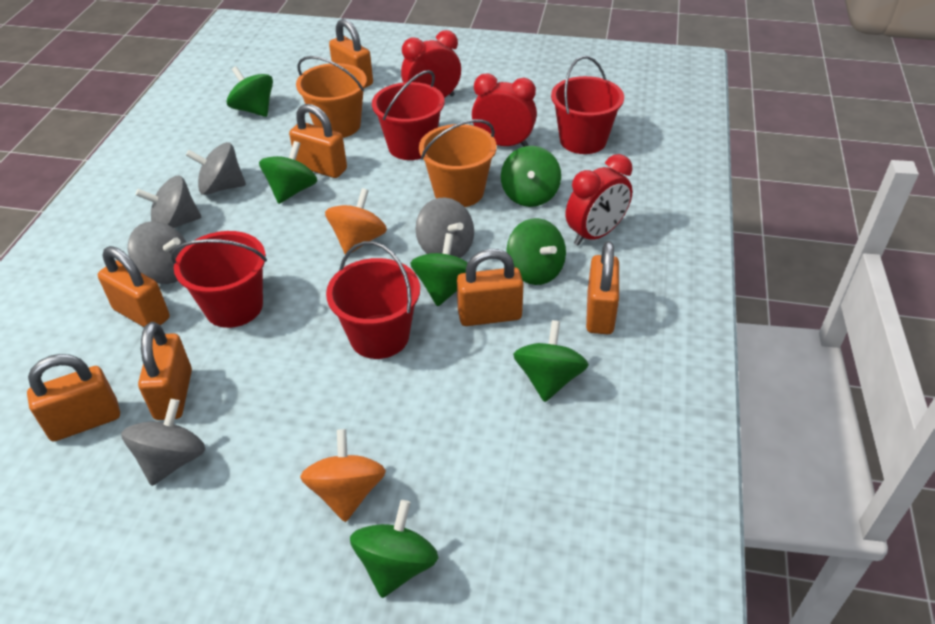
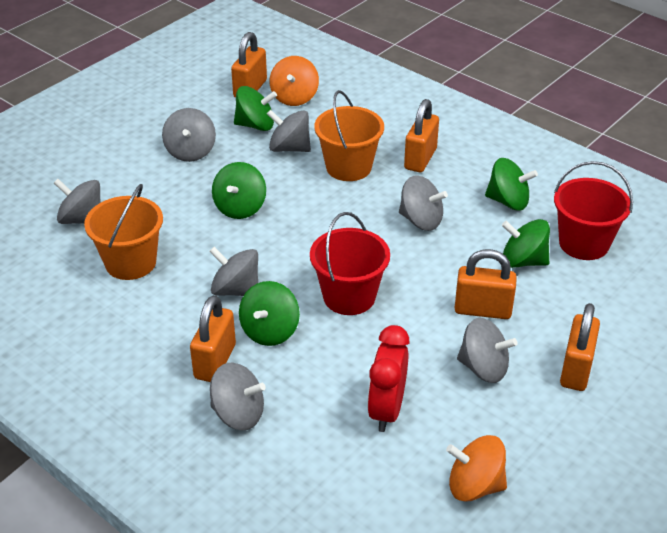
green spinning top: [227,66,273,117] [259,141,317,204] [350,500,438,598] [410,233,468,306] [501,146,561,207] [506,218,566,285] [513,320,589,402] = 7 -> [212,162,266,219] [234,86,277,131] [239,281,300,346] [485,158,538,211] [502,219,550,268] = 5
grey spinning top: [121,399,205,486] [127,221,186,284] [135,176,201,228] [186,142,246,195] [416,197,474,258] = 5 -> [54,179,101,224] [162,108,216,162] [209,247,258,296] [210,363,266,431] [267,110,311,152] [399,175,448,231] [457,318,517,383] = 7
orange padlock: [27,354,120,441] [98,246,170,327] [138,322,192,420] [289,104,347,178] [329,19,373,88] [457,249,524,326] [586,241,619,334] = 7 -> [190,295,236,382] [231,32,267,98] [404,99,439,172] [455,249,517,319] [560,303,600,391] = 5
red bucket: [171,231,267,328] [326,241,420,359] [372,70,444,160] [551,56,624,154] = 4 -> [310,212,390,315] [554,161,633,260] = 2
red clock: [401,30,461,98] [472,73,537,147] [566,154,633,246] = 3 -> [367,325,409,432] = 1

